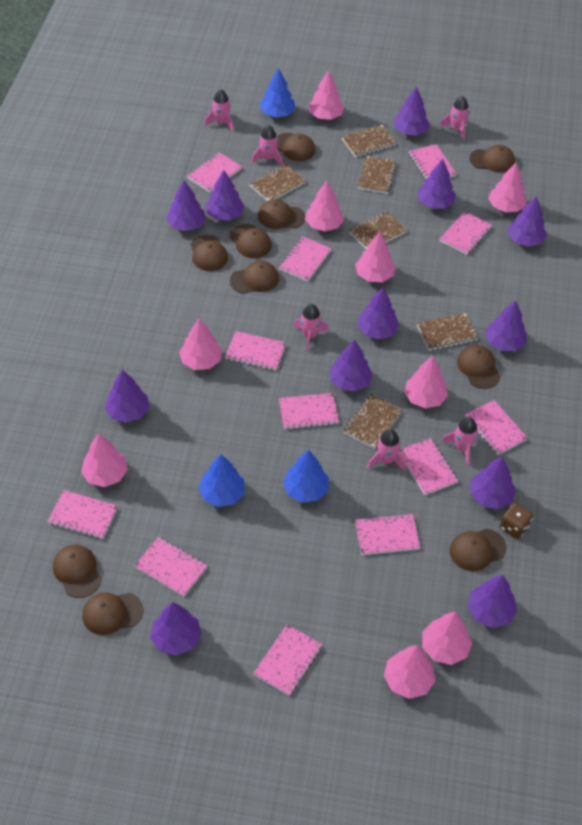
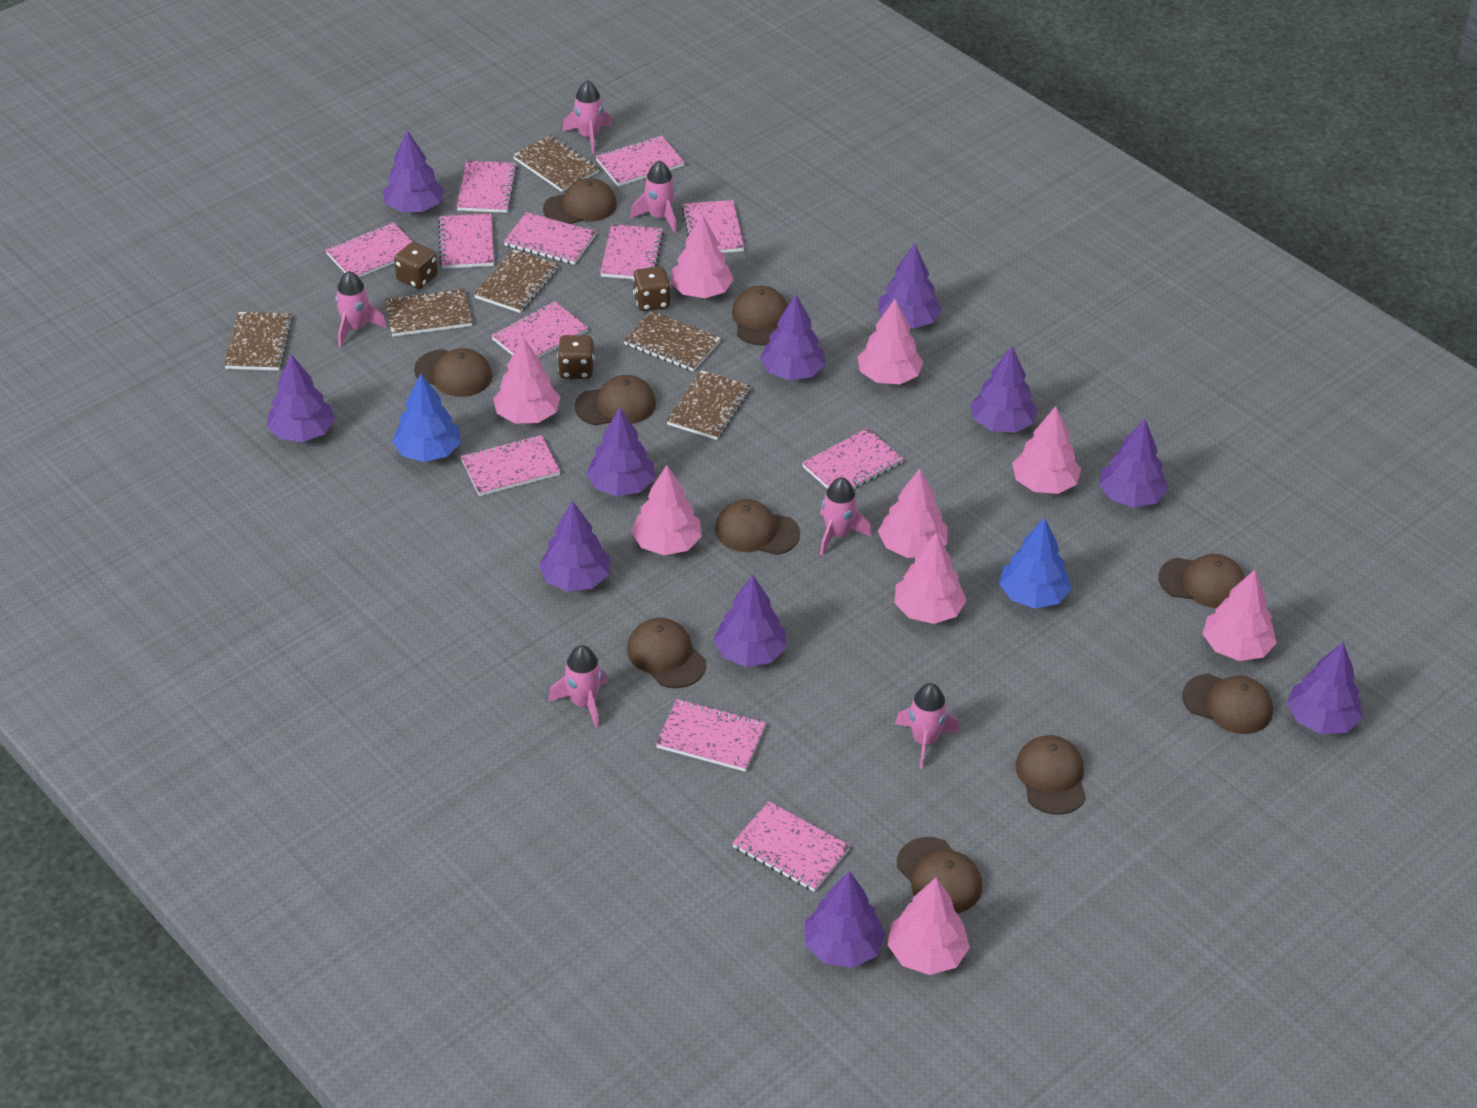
blue tree: [199,454,245,507] [259,68,296,117] [283,449,329,502] = 3 -> [392,374,461,462] [999,518,1071,608] = 2
brown dice: [500,503,533,539] = 1 -> [394,242,438,289] [557,335,595,379] [633,267,671,311] = 3
purple tree: [105,370,149,423] [150,602,201,656] [166,180,206,231] [206,170,245,220] [330,339,373,392] [358,287,399,339] [393,86,430,136] [417,159,455,209] [467,575,517,628] [470,456,516,509] [485,300,527,351] [508,196,547,247] = 12 -> [266,354,335,442] [383,130,444,212] [539,501,610,592] [586,408,655,496] [713,575,787,667] [760,295,825,380] [805,871,886,968] [878,244,942,329] [970,346,1038,433] [1099,419,1168,507] [1287,642,1363,734] = 11

